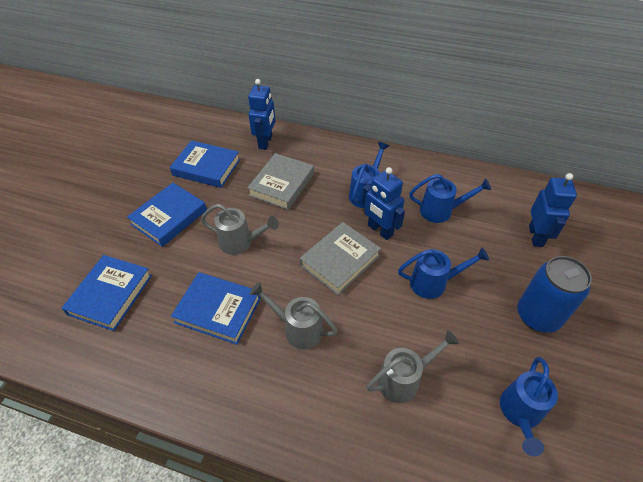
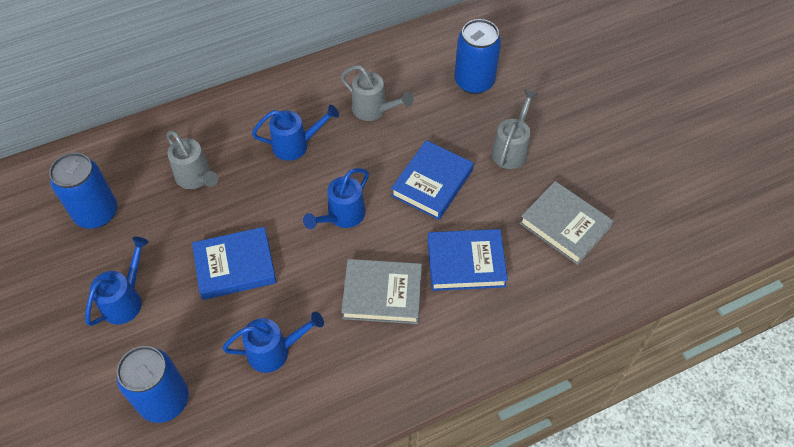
blue book: [61,255,152,331] [127,183,207,247] [170,140,240,188] [171,272,261,345] = 4 -> [192,227,277,300] [391,140,474,220] [428,229,508,291] = 3
blue can: [518,256,592,333] = 1 -> [49,152,117,229] [116,346,189,423] [455,19,501,94] = 3
blue robot: [248,79,275,150] [362,167,405,240] [529,173,577,247] = 3 -> none = 0

